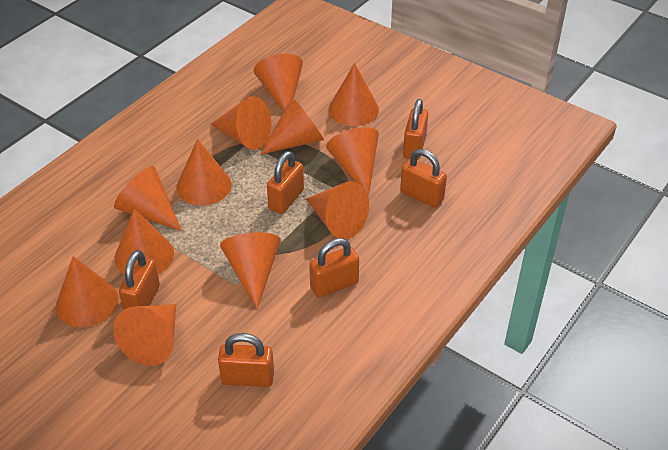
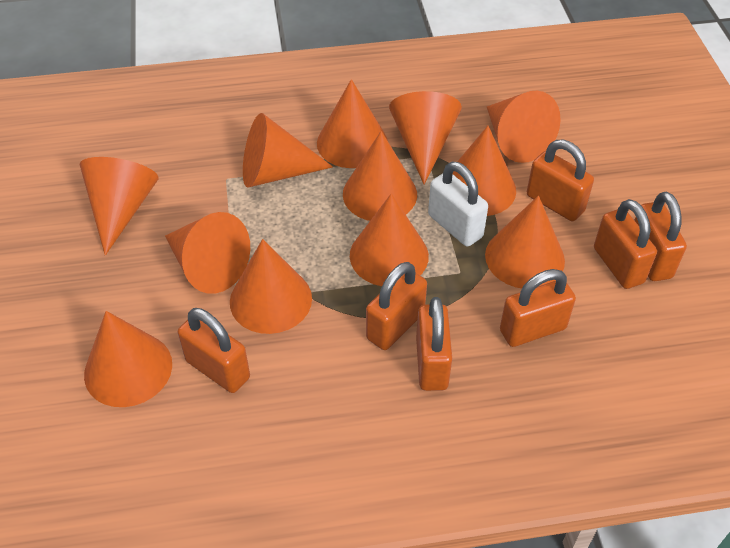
orange padlock: [119,250,160,310] [218,333,274,387] [267,151,304,214] [309,238,359,298] [400,149,447,208] [403,99,428,160] = 6 -> [178,308,250,393] [366,262,427,350] [416,297,452,391] [500,269,576,347] [527,140,594,221] [594,199,657,289] [634,192,687,281] = 7
white padlock: none = 0 -> [428,162,488,246] = 1

